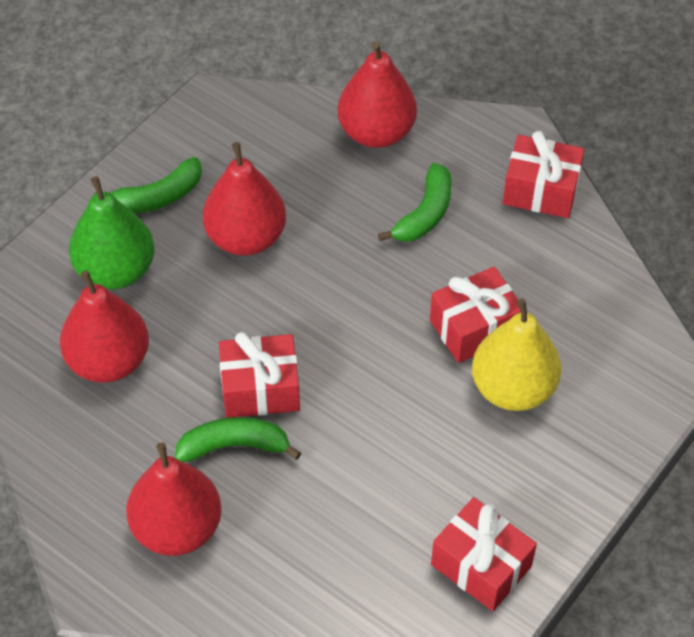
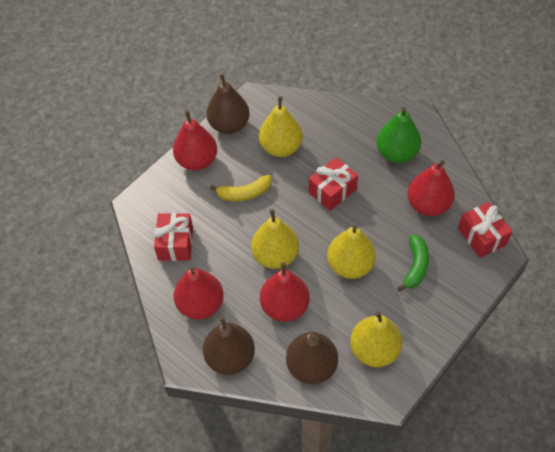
brown pear: none = 0 -> [203,316,255,375] [206,74,250,134] [286,332,338,384] = 3
green banana: [95,157,202,213] [175,417,301,462] [378,163,452,242] = 3 -> [397,234,429,292] = 1
red gift: [219,332,300,418] [430,267,521,363] [431,497,537,611] [503,131,585,218] = 4 -> [154,213,193,261] [309,157,358,211] [458,202,513,258] = 3
yellow banana: none = 0 -> [210,175,271,201] = 1
yellow pear: [472,299,561,411] = 1 -> [251,209,299,269] [259,96,303,157] [327,225,376,279] [350,311,403,367] = 4

